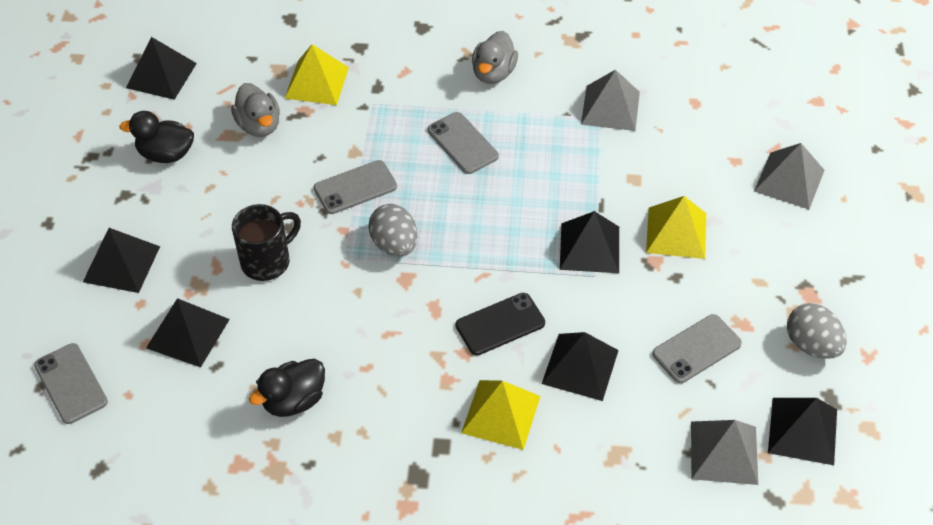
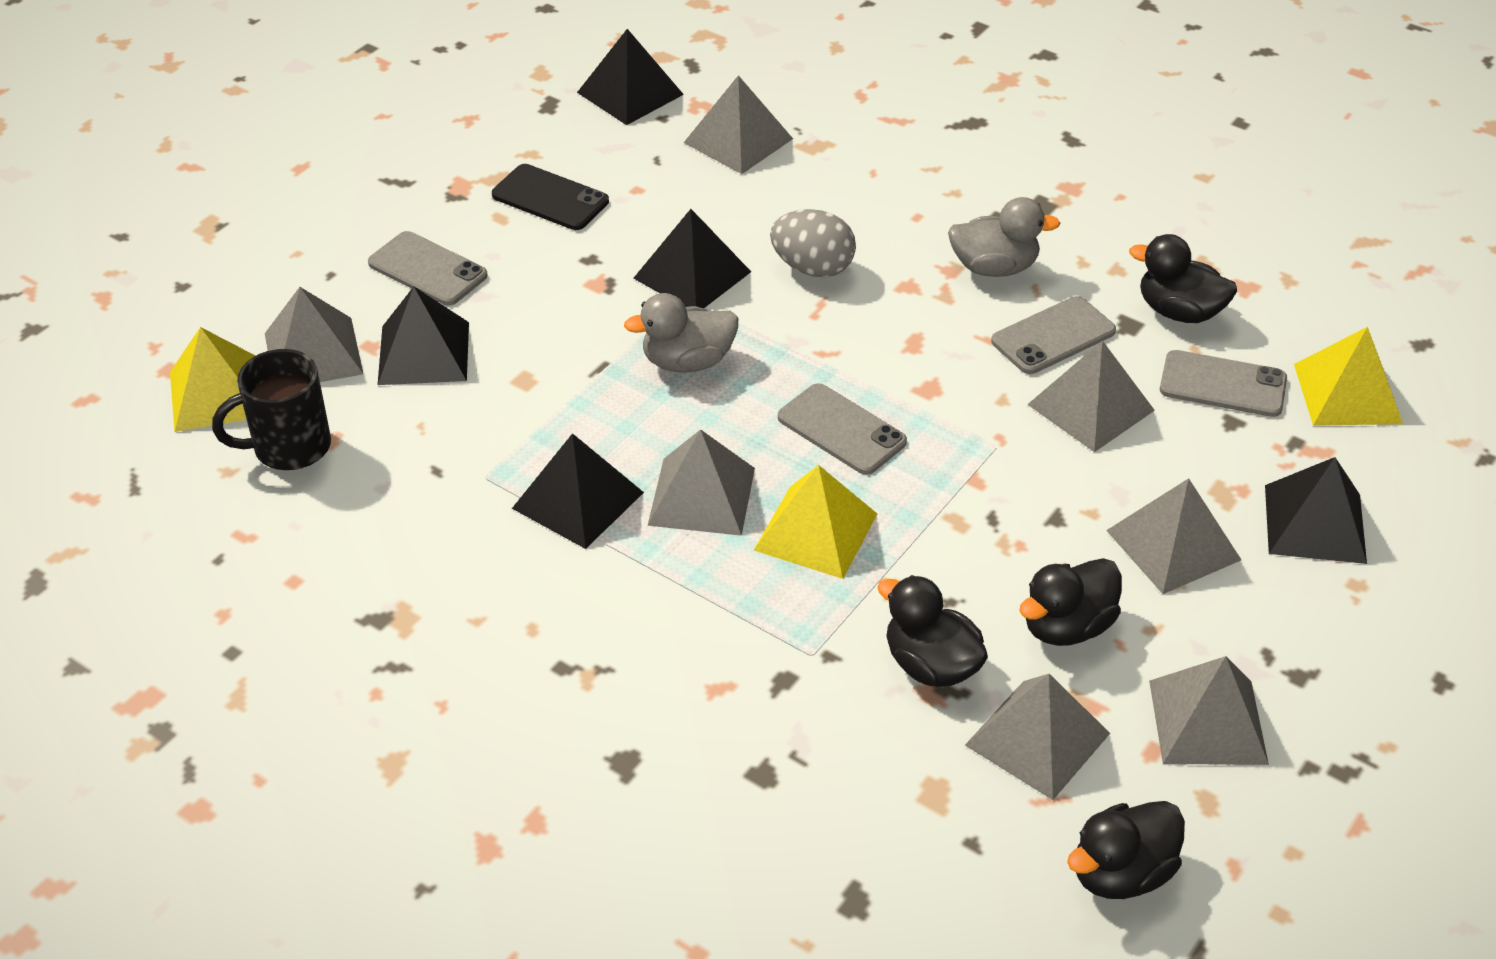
black duck: [119,111,194,163] [249,359,325,417] = 2 -> [877,575,988,687] [1019,558,1122,646] [1067,801,1185,899] [1129,234,1237,323] = 4
black pyramid: [83,228,160,293] [126,37,197,100] [146,298,230,367] [542,332,619,401] [560,211,619,273] [768,398,837,465] = 6 -> [378,287,469,385] [512,433,644,549] [577,29,684,125] [633,209,751,308] [1265,457,1367,564] = 5
grey egg: [368,204,418,257] [787,303,847,359] = 2 -> [770,209,856,277] = 1
grey pyramid: [581,70,640,131] [691,420,758,485] [754,143,825,209] = 3 -> [265,287,363,382] [647,429,755,536] [684,75,793,174] [965,674,1110,800] [1027,340,1155,452] [1106,478,1241,594] [1149,656,1269,765] = 7

